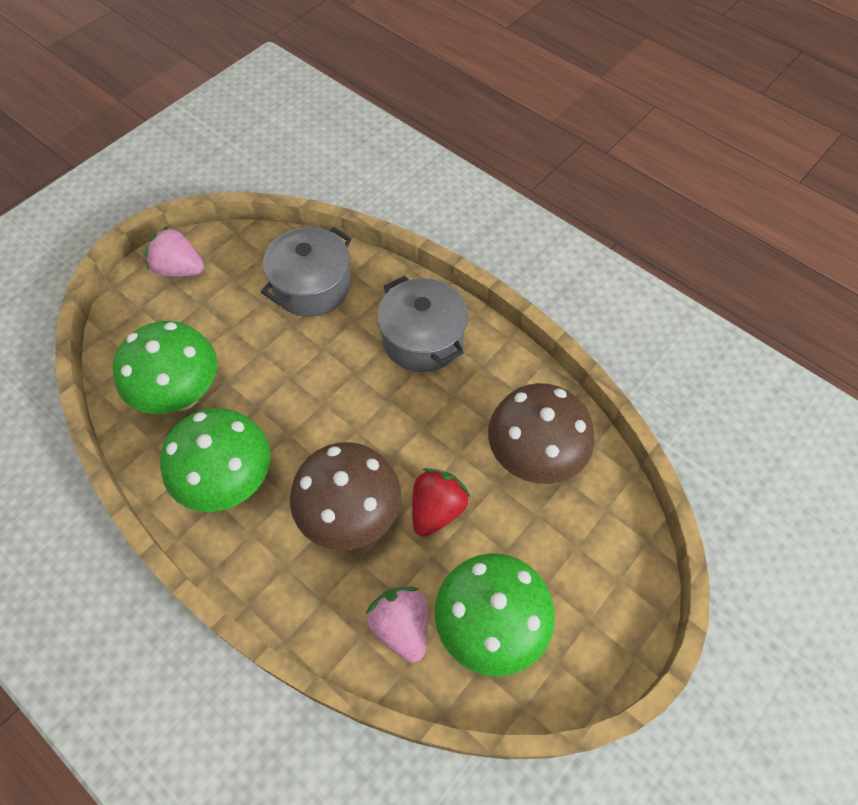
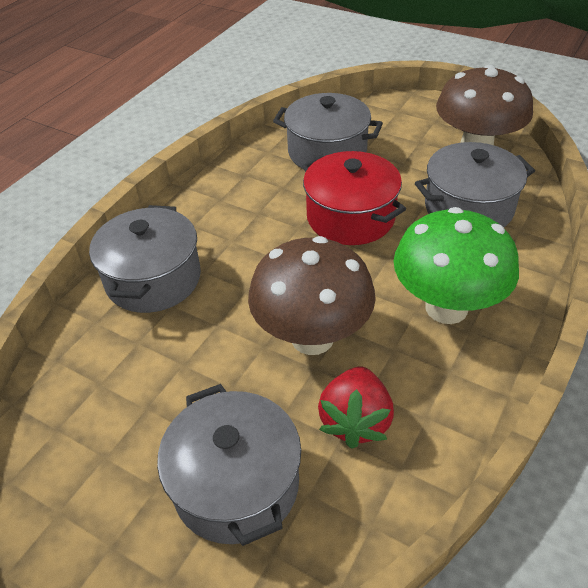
green mushroom: [113,321,218,414] [160,408,271,512] [435,553,555,676] = 3 -> [394,207,519,324] = 1
grey pot: [261,227,352,317] [377,276,468,372] = 2 -> [89,205,201,313] [157,384,301,546] [273,93,383,169] [415,142,535,227] = 4
pink strawberry: [145,226,204,277] [366,587,428,663] = 2 -> none = 0
red pot: none = 0 -> [302,151,406,245] = 1

